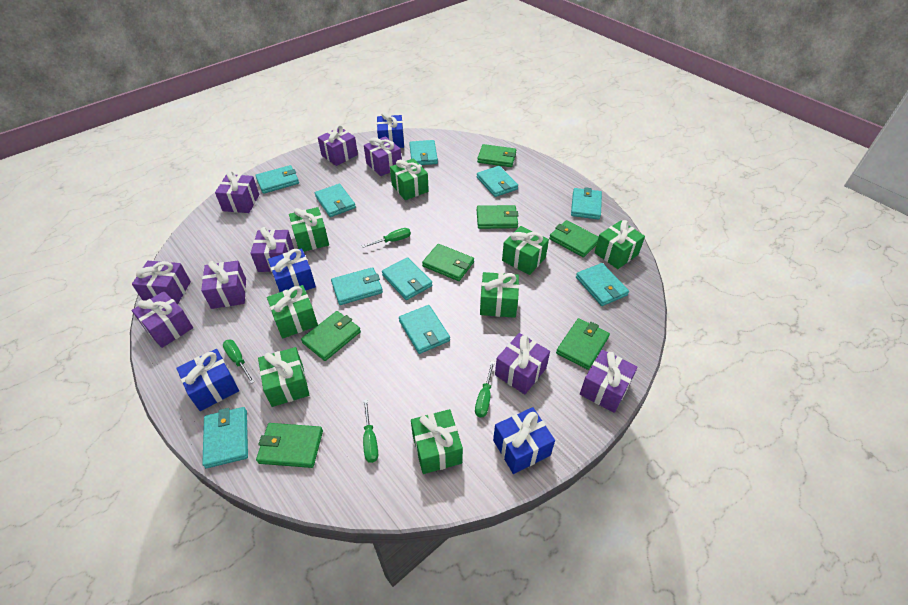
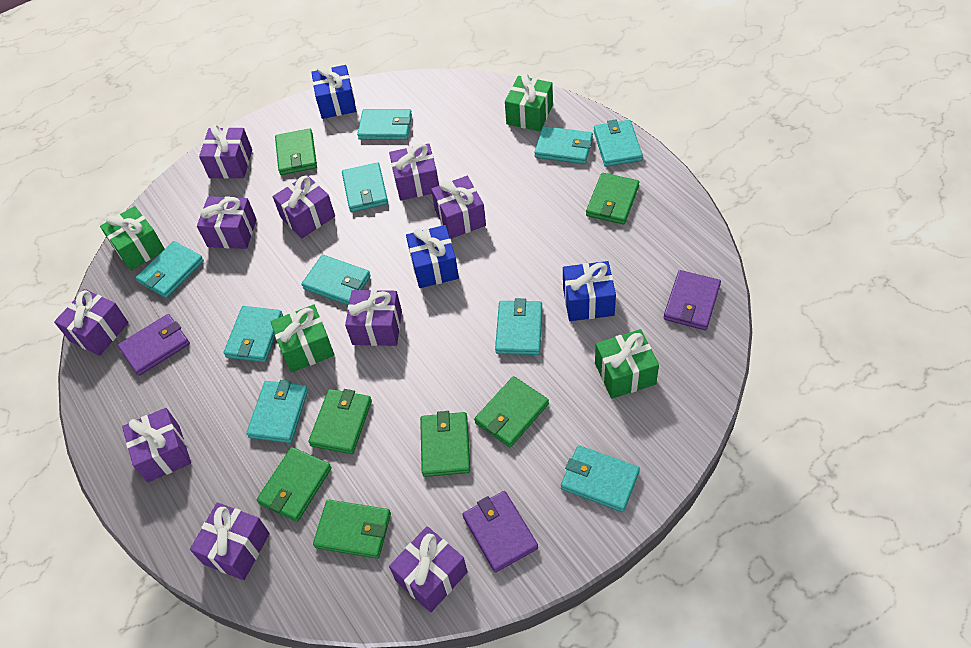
blue gift: [176,349,239,411] [268,248,316,292] [377,112,404,148] [493,407,555,474] = 4 -> [311,65,356,119] [406,225,459,288] [563,261,616,321] = 3
green gift: [258,347,309,407] [267,285,318,339] [289,207,329,252] [390,158,429,200] [411,409,463,474] [480,272,519,318] [502,226,549,275] [594,220,645,269] = 8 -> [100,206,165,271] [270,304,335,373] [505,73,553,131] [595,329,659,399] = 4
green screwdriver: [223,340,255,384] [362,228,411,248] [363,400,378,463] [475,361,495,417] = 4 -> none = 0
purple gift: [131,291,193,348] [132,261,191,305] [201,261,246,309] [215,171,259,213] [250,227,294,272] [318,125,358,166] [364,136,402,176] [495,333,550,394] [580,350,638,413] = 9 -> [54,289,129,356] [122,408,191,482] [190,502,270,580] [197,196,257,249] [199,124,252,179] [273,175,335,238] [345,290,402,346] [389,143,439,201] [389,526,467,612] [431,176,486,239] = 10
purple wallet: none = 0 -> [118,314,190,376] [462,491,538,572] [663,270,721,330] = 3

